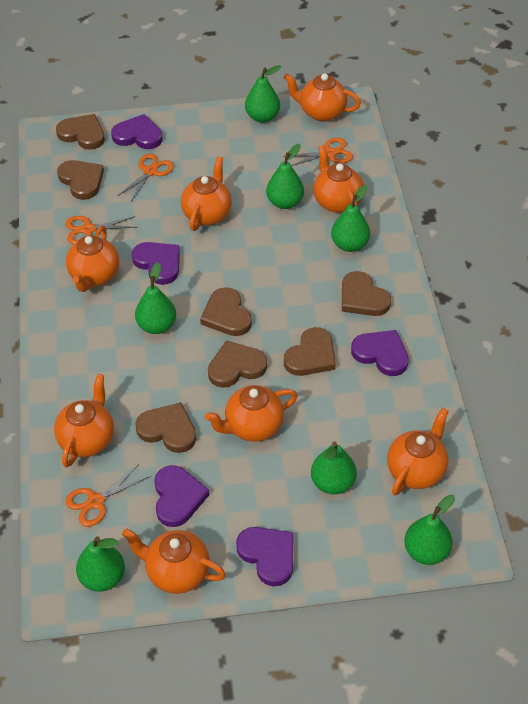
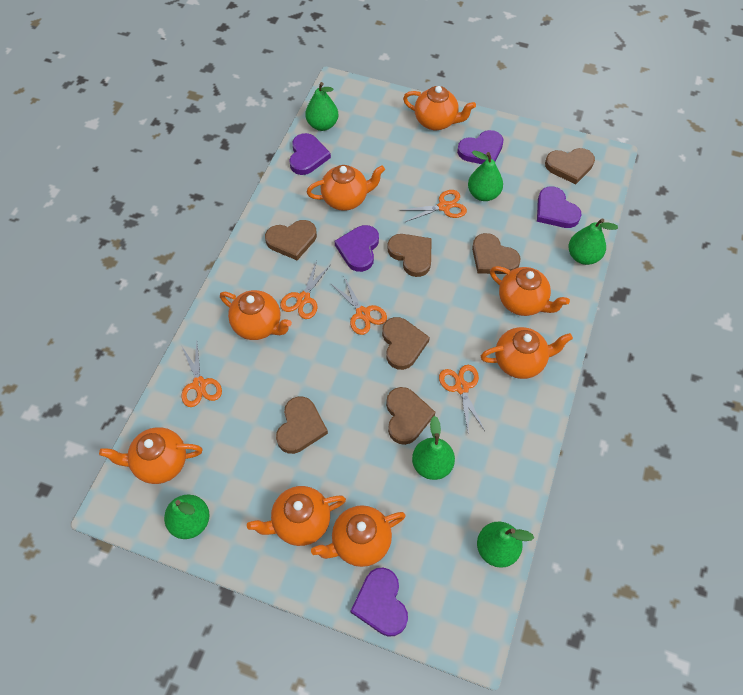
green pear: [76,536,125,592] [135,262,176,334] [245,65,282,123] [266,144,304,209] [311,441,357,494] [331,185,370,252] [404,495,455,565] = 7 -> [164,495,210,539] [305,82,338,131] [412,416,455,480] [468,151,503,201] [477,522,534,568] [568,218,618,265] = 6
orange scissors: [65,216,138,244] [65,465,150,527] [118,154,174,202] [285,138,353,166] = 4 -> [181,342,222,407] [280,260,331,319] [330,277,387,335] [403,190,467,222] [439,365,485,431] = 5

